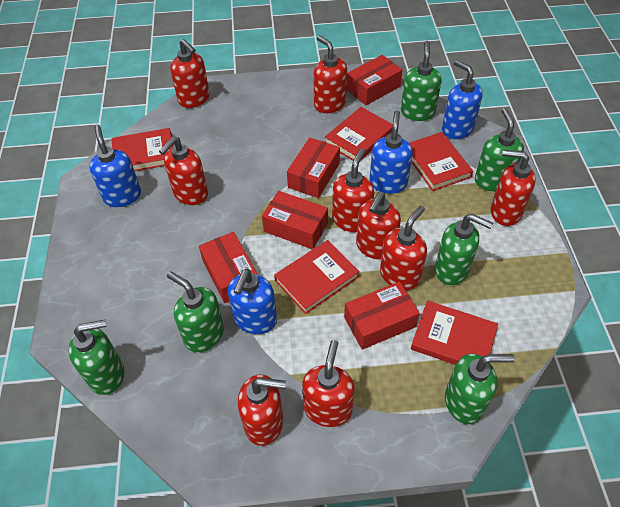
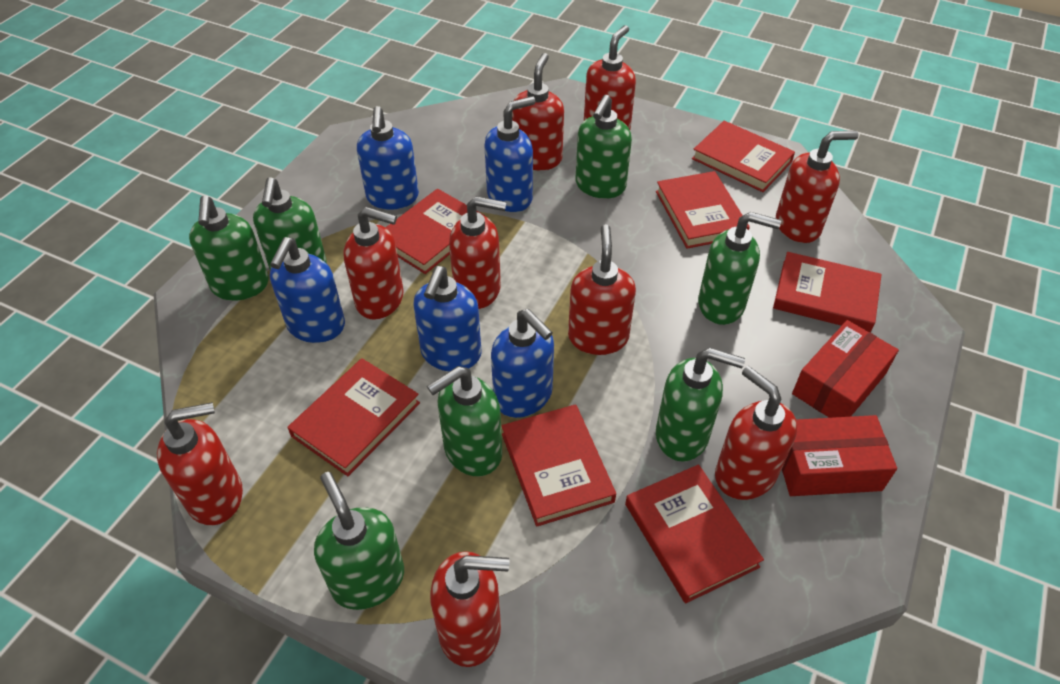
blue soap dispenser: [89,125,141,207] [228,269,277,334] [370,110,413,194] [442,60,483,139] = 4 -> [270,237,345,343] [357,106,419,210] [413,266,482,372] [484,96,535,212] [491,309,554,418] = 5
green soap dispenser: [69,320,124,395] [167,271,224,352] [401,41,442,121] [435,214,493,285] [445,354,515,424] [475,108,524,191] = 6 -> [189,196,269,301] [253,177,327,270] [314,472,404,610] [427,366,502,476] [575,95,632,199] [656,348,745,462] [698,212,781,325] = 7
red book: [112,128,173,171] [274,240,360,314] [325,107,393,160] [409,132,473,191] [411,300,498,365] = 5 -> [287,358,420,476] [385,189,485,274] [502,404,616,527] [625,464,764,603] [656,171,750,249] [692,121,795,192] [773,252,882,333] = 7
red box: [199,232,257,303] [262,191,328,250] [287,137,340,198] [344,282,420,350] [346,55,402,105] = 5 -> [782,415,897,496] [792,320,899,418] = 2

